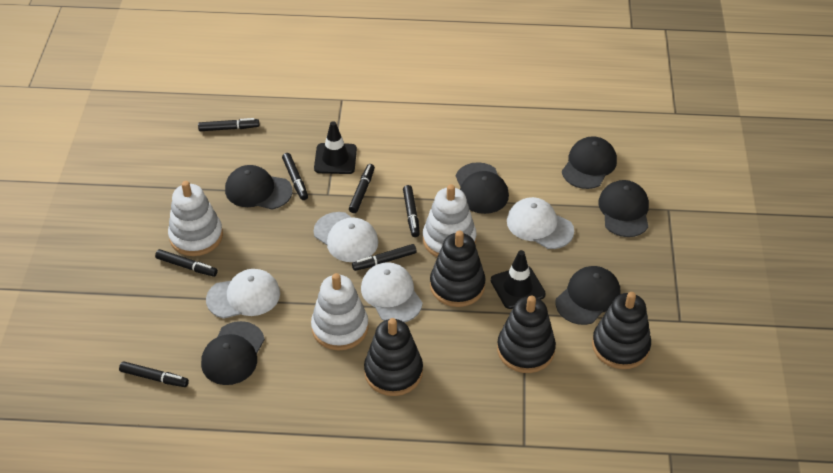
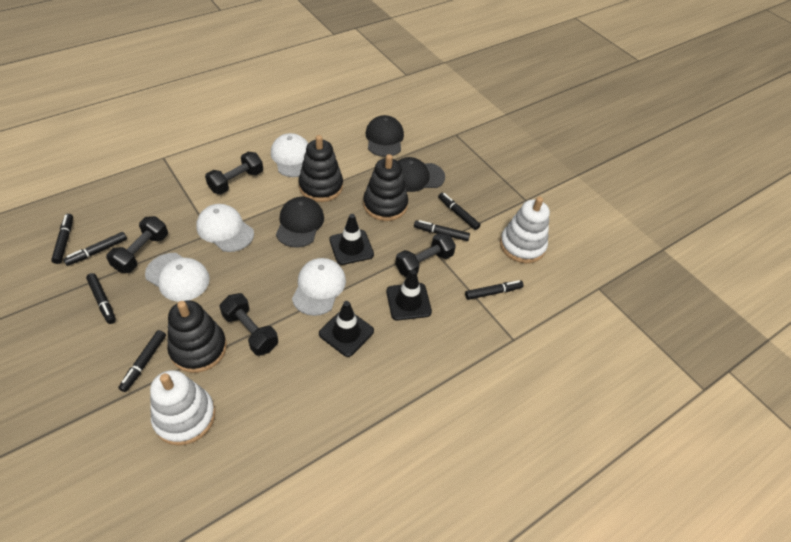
black cap: [201,321,265,385] [225,165,293,210] [456,162,509,214] [556,266,621,325] [562,136,617,189] [598,180,649,237] = 6 -> [276,197,324,248] [365,115,404,157] [398,157,445,192] = 3
black dumbbell: none = 0 -> [106,216,168,273] [205,152,263,194] [220,293,278,356] [395,232,456,277] = 4
black stacking toy: [364,318,423,396] [430,231,485,307] [497,295,556,373] [592,292,651,369] = 4 -> [167,300,227,373] [298,135,343,202] [363,154,408,221] = 3
black traffic cone: [314,121,357,174] [491,250,546,309] = 2 -> [319,301,374,357] [329,214,374,265] [386,269,432,320] = 3
white stacking toy: [168,181,223,256] [311,273,369,351] [423,184,476,257] = 3 -> [150,370,215,446] [500,197,550,263] = 2

